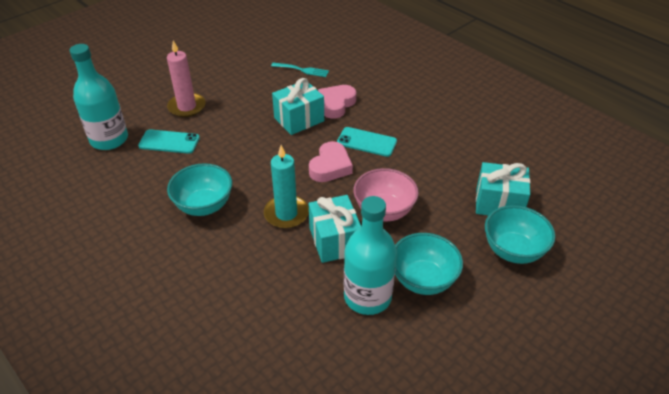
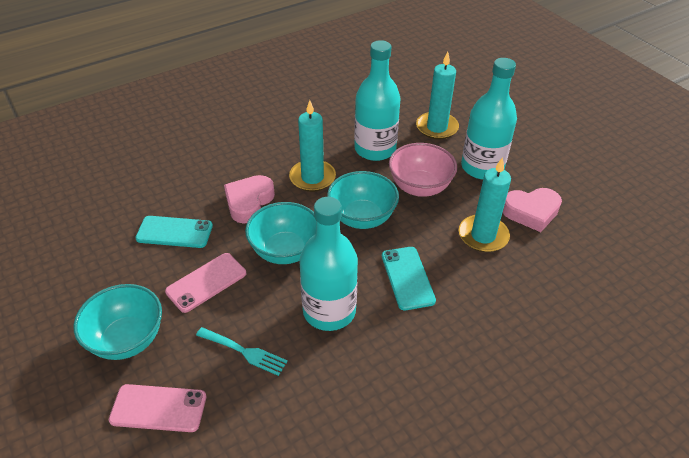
pink candle: [167,40,206,117] = 1 -> none = 0
pink phone: none = 0 -> [109,384,206,432] [165,253,246,313] = 2
turquoise bottle: [69,44,128,150] [344,196,397,315] = 2 -> [299,197,358,331] [354,40,401,161] [461,58,517,180] = 3
turquoise candle: [264,145,309,229] = 1 -> [289,100,336,192] [416,52,459,140] [459,157,511,252] = 3
turquoise gift: [272,78,324,135] [309,195,361,263] [476,162,530,215] = 3 -> none = 0

